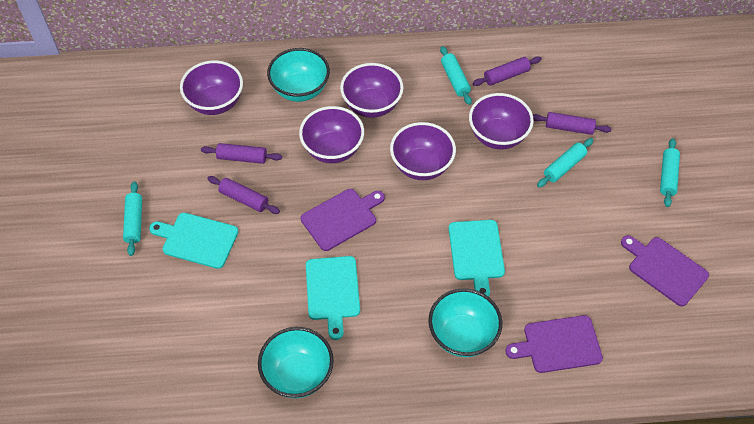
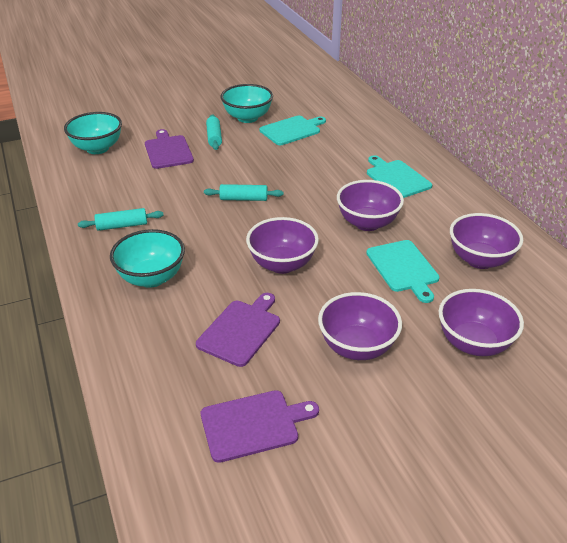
purple rolling pin: [201,143,282,164] [207,176,280,214] [473,56,542,86] [533,112,612,135] = 4 -> none = 0
turquoise rolling pin: [123,181,142,256] [440,46,472,105] [537,138,593,187] [660,138,680,207] = 4 -> [78,208,164,231] [204,184,283,201] [206,114,222,150] = 3

